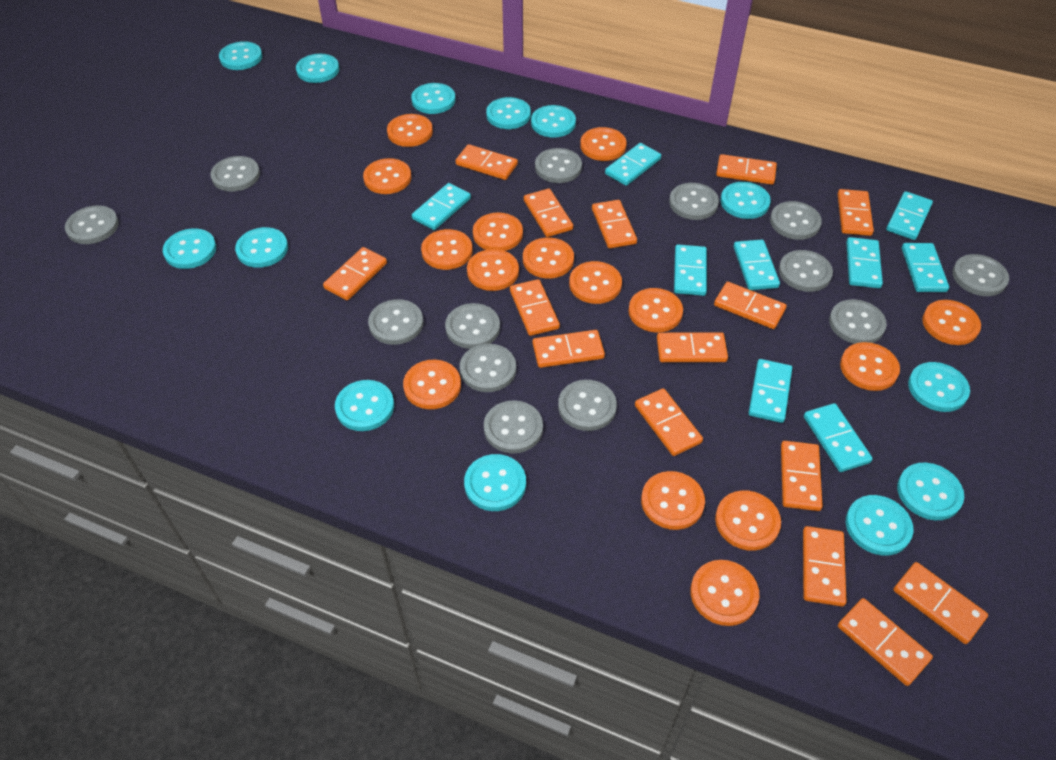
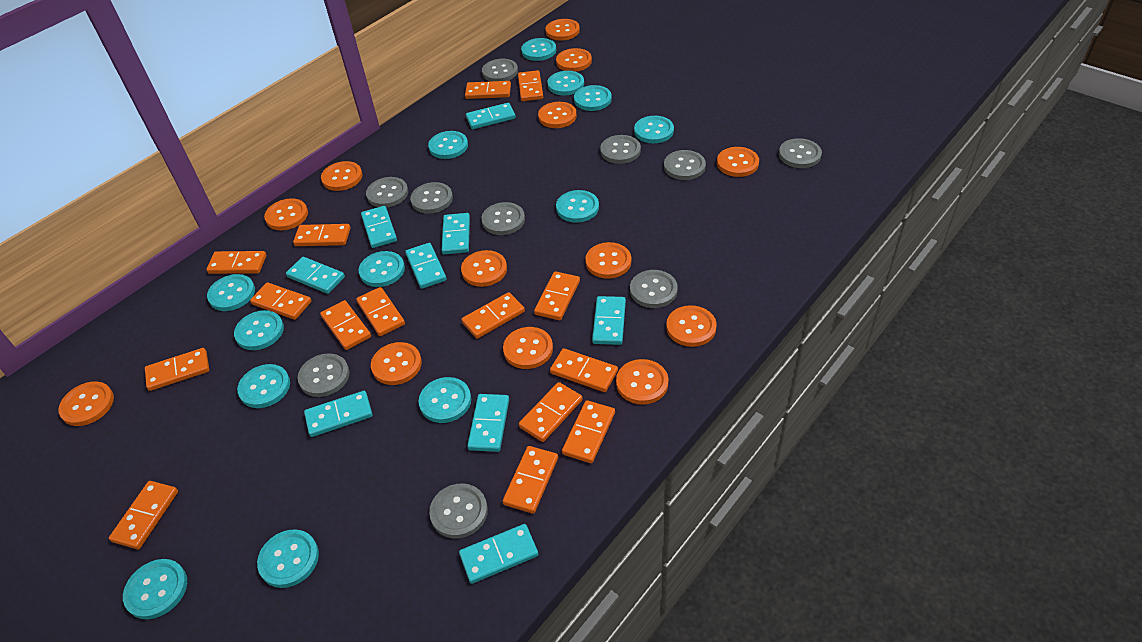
grey button: [65,205,119,244] [210,156,260,192] [368,299,423,345] [445,303,500,349] [460,344,516,392] [484,400,543,454] [535,148,582,183] [558,380,617,431] [669,183,719,220] [770,201,822,240] [779,250,833,292] [829,299,887,344] [952,254,1009,296] = 13 -> [297,353,350,397] [366,177,408,208] [410,182,453,214] [429,483,488,539] [481,202,525,235] [482,59,518,81] [600,135,641,164] [630,270,678,308] [664,150,706,180] [779,138,822,168] = 10
orange button: [363,158,411,194] [387,114,433,147] [403,359,461,409] [421,229,473,270] [467,249,519,291] [473,212,523,251] [523,238,574,278] [569,261,622,304] [580,127,627,161] [629,288,683,333] [641,471,705,530] [691,560,759,626] [715,490,781,551] [840,342,900,391] [922,300,981,345] = 15 -> [58,381,114,426] [264,198,308,230] [321,161,363,191] [371,342,422,385] [461,250,507,287] [503,327,553,369] [538,102,577,128] [545,19,580,40] [556,48,592,72] [585,242,631,279] [616,359,668,405] [666,305,717,347] [717,147,759,177] = 13

